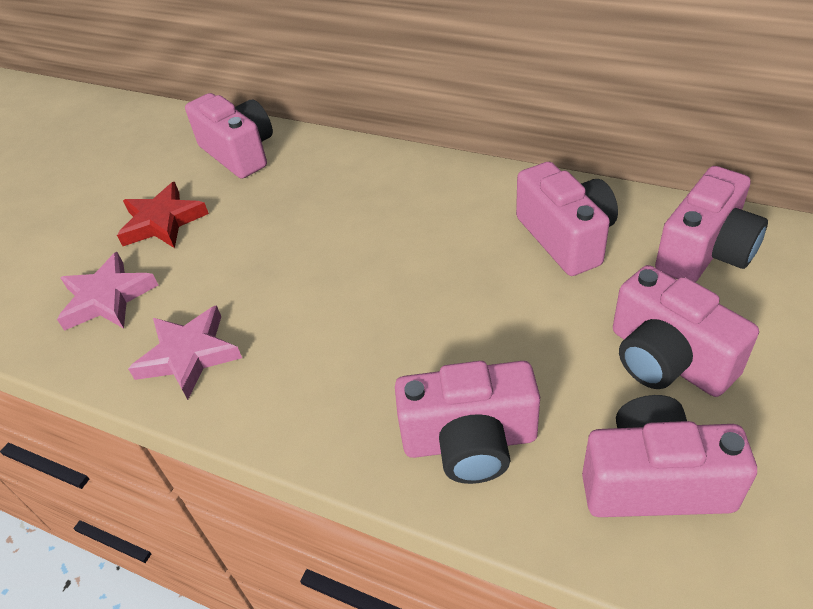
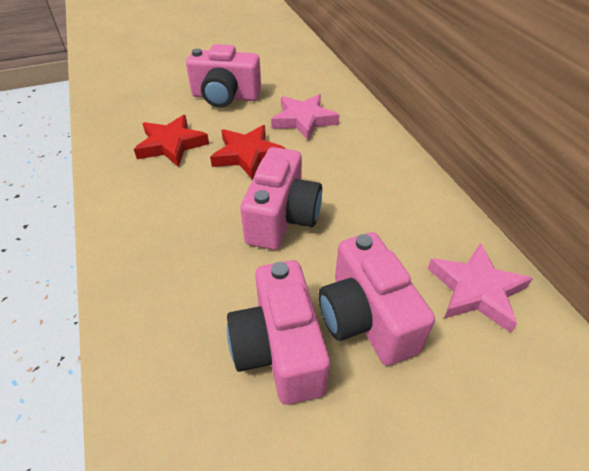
pink camera: [185,93,273,178] [395,361,540,484] [516,162,618,276] [582,395,757,517] [613,265,759,397] [655,166,768,282] = 6 -> [186,44,261,108] [227,260,330,405] [240,147,322,250] [319,232,435,365] = 4
red star: [117,182,209,248] = 1 -> [134,115,209,167] [210,125,286,180] = 2

